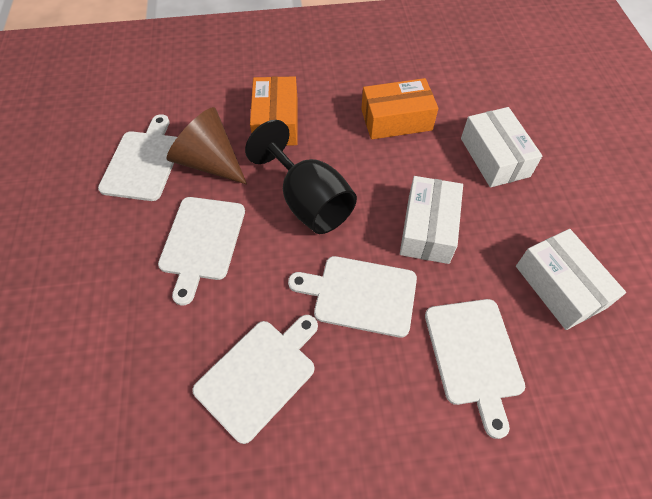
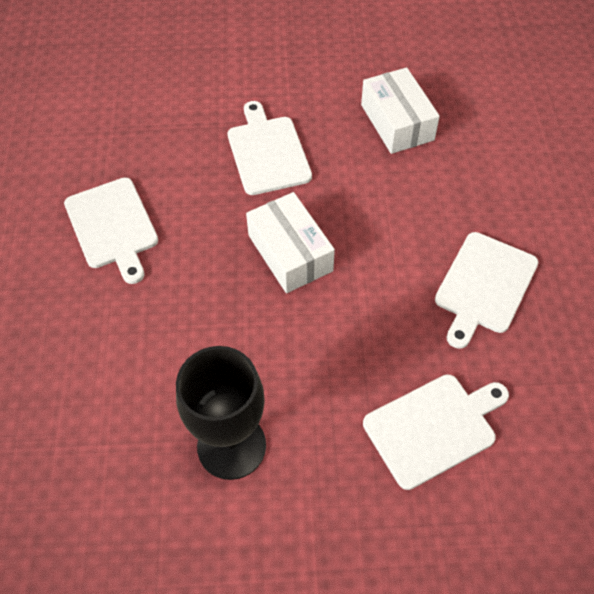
brown cone: [167,107,247,185] = 1 -> none = 0
orange box: [250,76,298,146] [361,78,438,140] = 2 -> none = 0
white box: [400,176,463,264] [461,107,542,188] [516,229,626,330] = 3 -> [246,192,335,293] [361,67,440,154] = 2
white cutting board: [98,114,177,201] [158,197,245,305] [192,315,318,444] [288,256,417,338] [425,299,525,439] = 5 -> [64,178,158,284] [227,101,312,195] [363,374,509,490] [435,232,538,349] = 4

